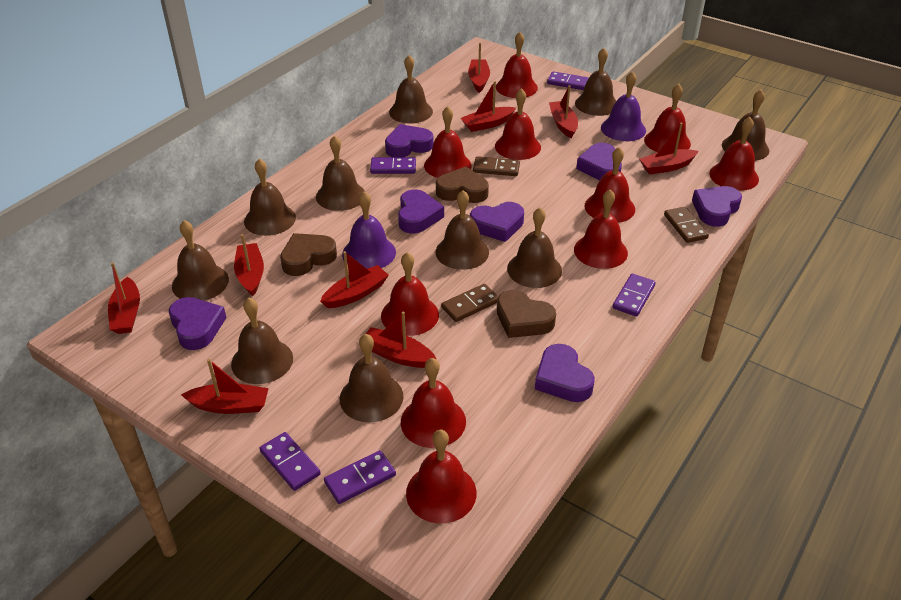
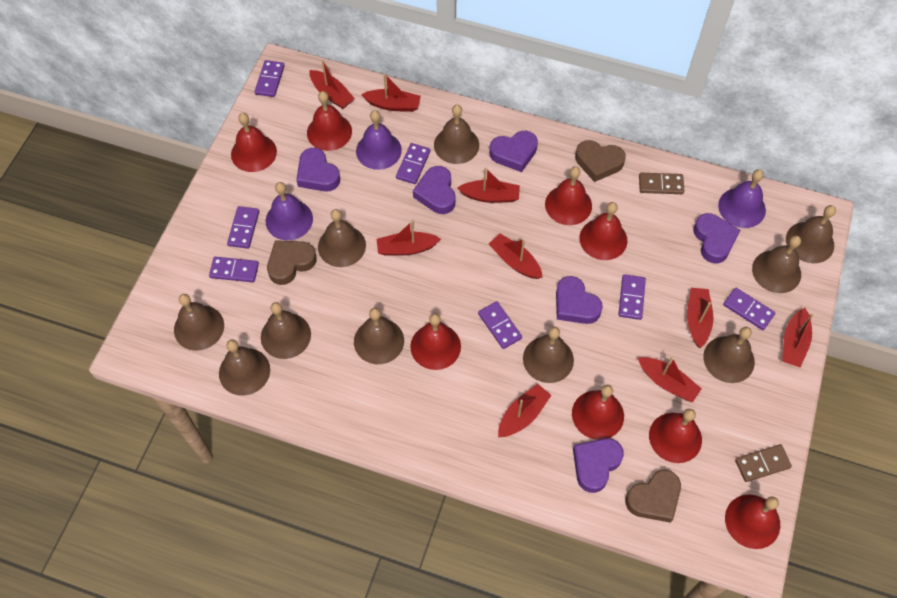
brown domino: [441,284,498,322] [473,156,520,176] [664,207,709,243] = 3 -> [639,173,684,194] [735,444,792,482] = 2
purple bell: [342,191,396,269] [601,71,646,141] = 2 -> [266,182,313,241] [356,110,402,170] [718,169,766,228] = 3
purple domino: [259,432,321,491] [324,450,396,504] [370,157,416,174] [547,71,589,90] [613,274,656,317] = 5 -> [209,257,259,282] [227,206,259,249] [255,60,285,97] [396,143,430,184] [478,301,522,349] [618,274,646,320] [723,288,775,330] = 7
purple heart: [169,297,226,350] [385,124,433,157] [398,189,444,234] [470,202,524,242] [535,344,595,402] [576,143,622,180] [692,186,742,227] = 7 -> [296,148,340,192] [413,166,456,214] [489,131,538,172] [556,276,603,324] [573,438,624,493] [693,213,741,263] = 6
red bell: [381,252,439,336] [401,358,466,448] [406,430,477,523] [424,106,471,178] [495,88,541,160] [496,32,538,98] [574,189,628,269] [585,147,635,223] [644,84,691,152] [709,117,759,191] = 10 -> [231,113,277,172] [307,91,352,151] [410,313,461,370] [545,167,592,225] [572,385,624,440] [579,202,627,260] [649,409,702,463] [725,494,780,549] = 8

